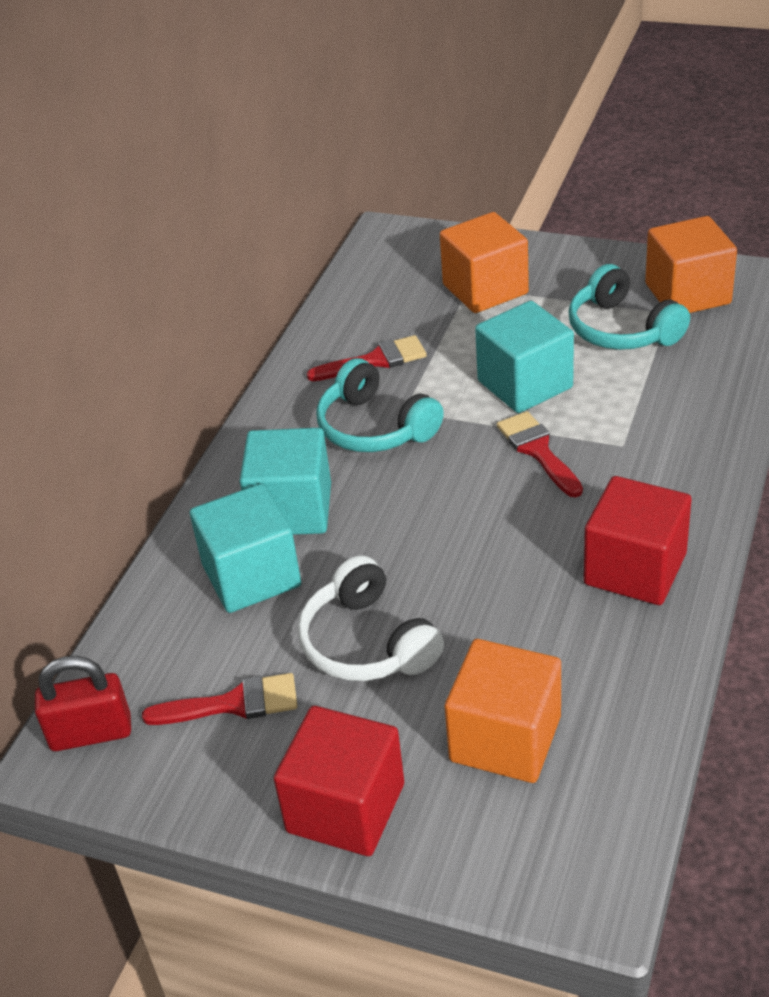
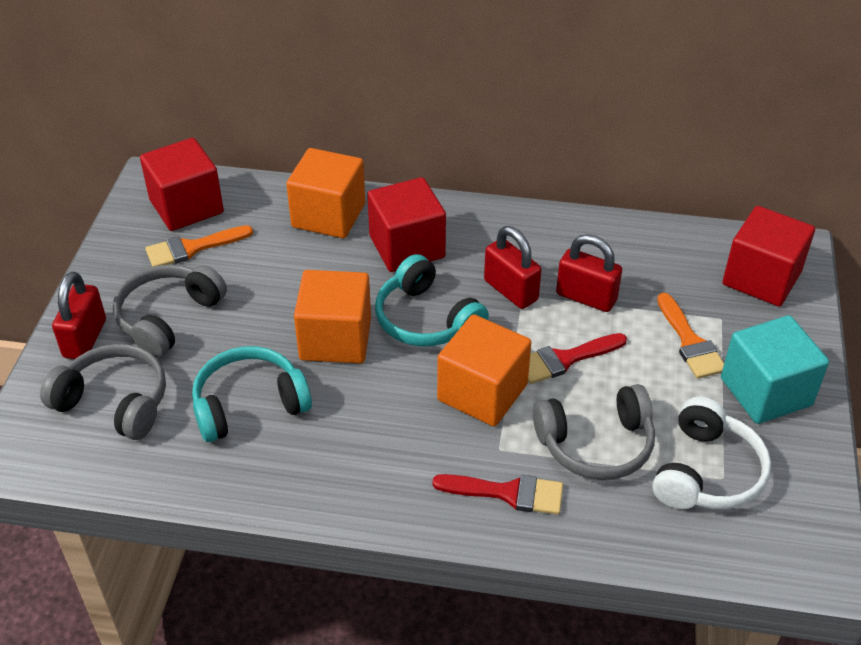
grey headphones: none = 0 -> [40,344,166,440] [113,265,227,358] [533,384,655,480] = 3
orange brush: none = 0 -> [145,225,253,267] [657,293,724,379] = 2
red brush: [142,673,297,725] [307,335,427,381] [497,411,583,497] = 3 -> [432,474,563,515] [528,333,627,384] = 2
red cube: [274,706,404,856] [584,476,692,605] = 2 -> [140,138,224,231] [367,177,446,272] [723,206,815,306] = 3
red padlock: [35,656,131,751] = 1 -> [52,272,106,359] [484,226,541,309] [556,234,622,312] = 3
turquoise cube: [190,484,301,613] [240,428,331,535] [475,301,574,413] = 3 -> [721,315,829,424] = 1

